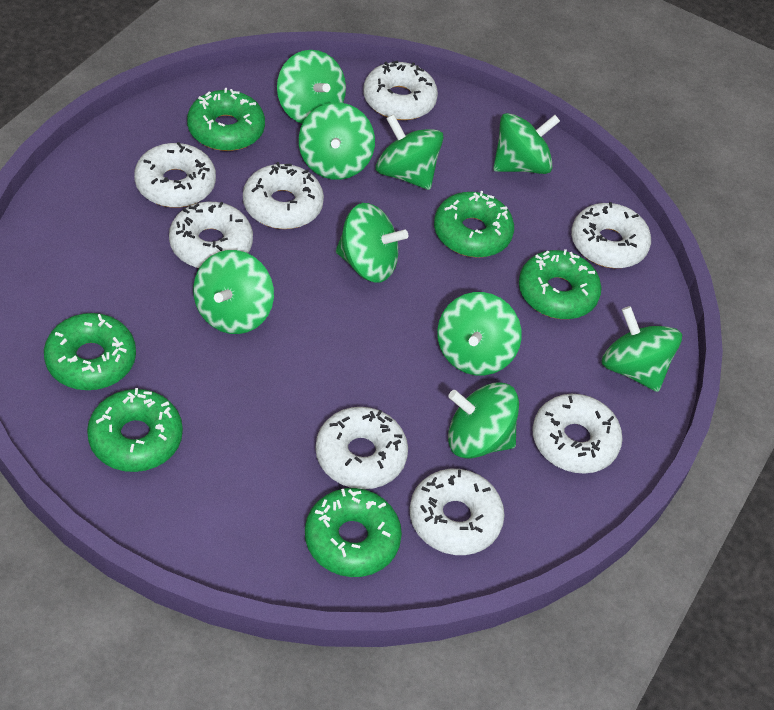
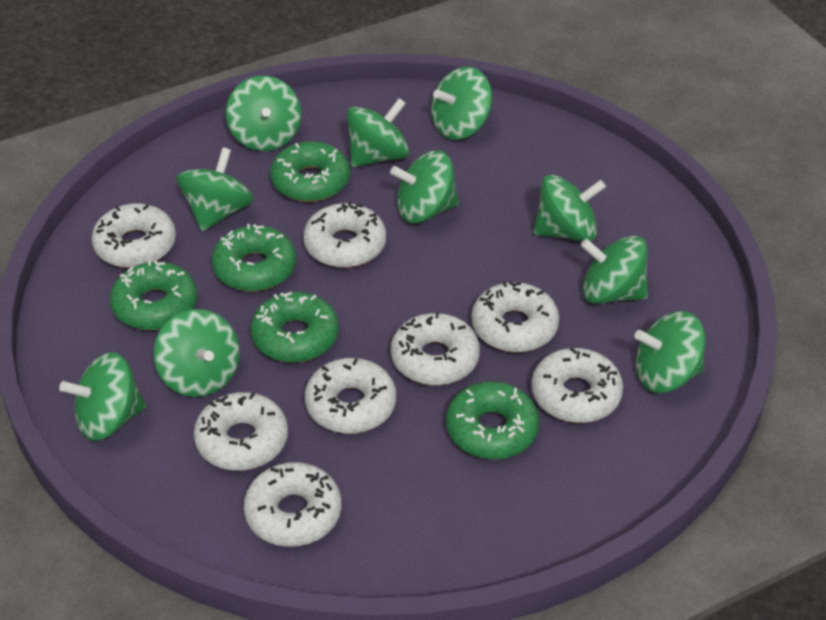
green donut: [44,313,136,390] [87,388,183,472] [187,88,265,151] [305,488,402,577] [434,191,514,258] [519,249,602,319] = 6 -> [110,260,197,330] [212,224,296,291] [250,292,339,363] [270,141,350,202] [446,381,539,459] = 5
green spinning top: [193,250,274,334] [277,50,346,124] [299,102,375,180] [336,203,408,283] [376,114,444,190] [437,292,522,375] [448,382,519,459] [493,113,560,174] [602,306,682,392] = 9 -> [59,352,146,441] [154,309,240,397] [177,147,253,232] [226,76,301,151] [347,98,409,167] [390,150,459,223] [431,67,492,140] [534,175,606,241] [580,236,648,304] [634,311,706,393] = 10

